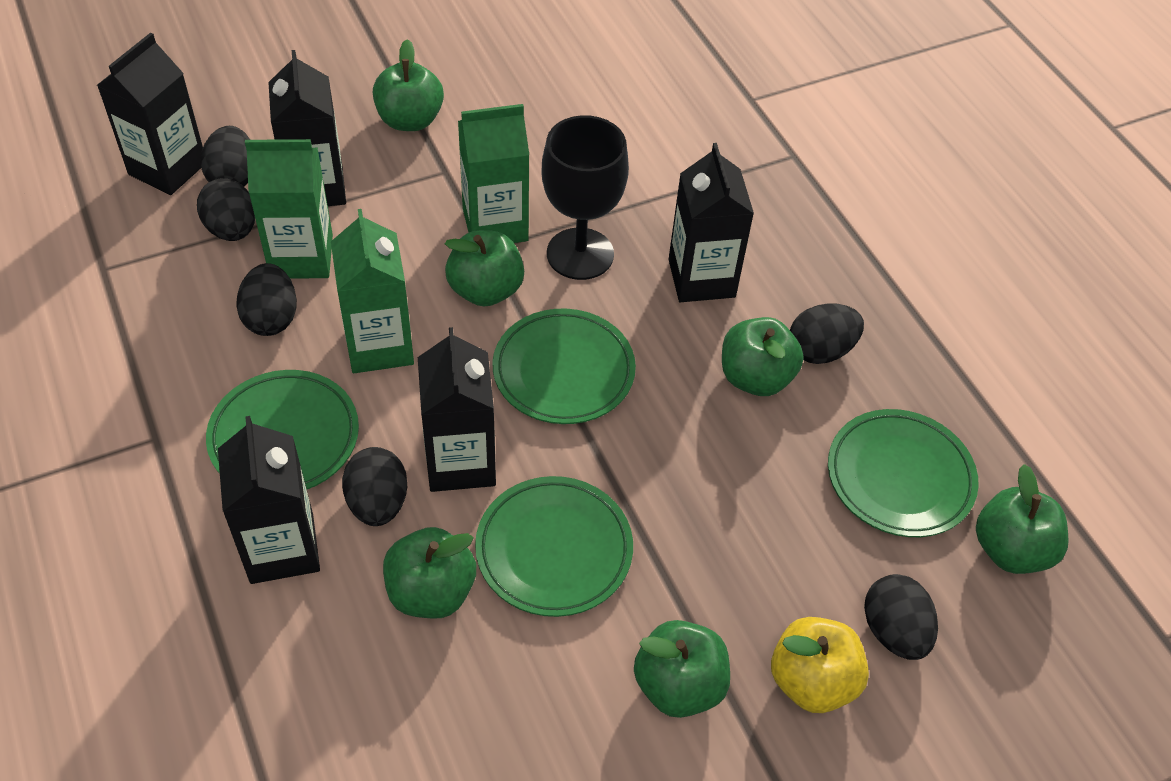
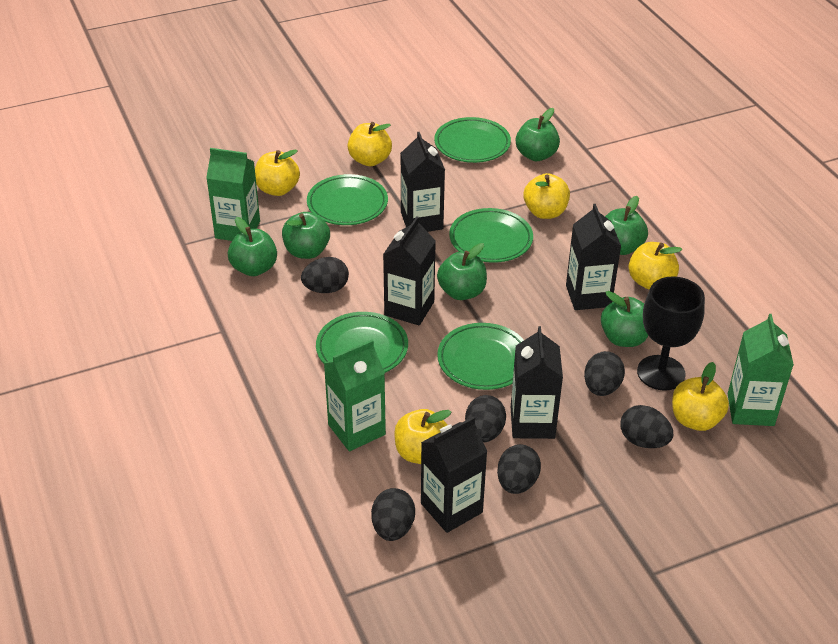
green plate: [206,370,359,489] [475,476,633,617] [492,309,636,424] [828,409,979,537] = 4 -> [307,174,388,225] [316,312,408,373] [434,117,511,163] [437,323,524,390] [449,208,533,263] = 5
yellow apple: [771,617,869,713] = 1 -> [255,149,300,196] [348,122,392,166] [394,409,451,464] [523,173,570,219] [629,242,682,290] [672,362,729,431] = 6

